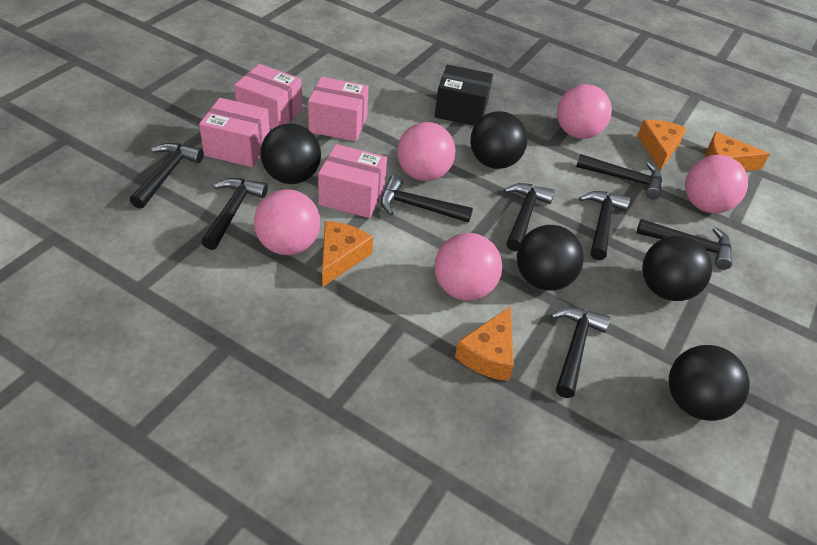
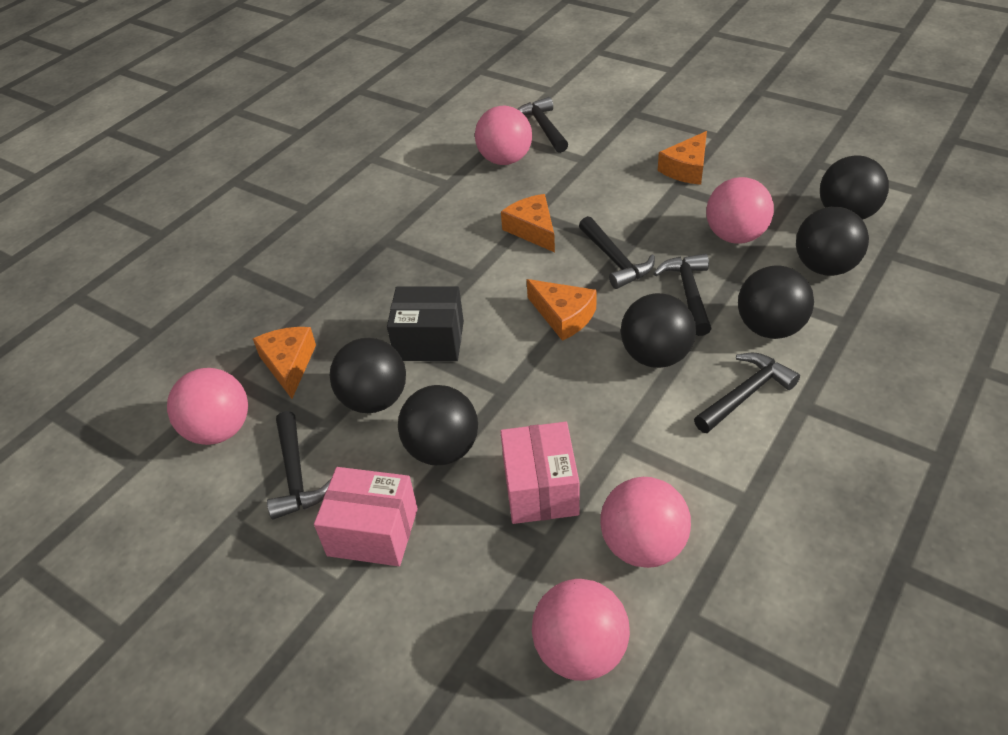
black ball: [260,123,321,184] [470,111,527,169] [517,225,584,291] [642,236,712,301] [669,345,750,421] = 5 -> [330,338,406,413] [398,385,478,465] [621,293,696,368] [738,265,814,339] [796,207,869,276] [820,156,889,220] = 6
black hammer: [130,143,204,209] [201,178,268,250] [381,175,473,223] [504,183,555,251] [551,307,611,398] [576,154,662,199] [579,191,630,260] [637,219,732,270] = 8 -> [267,411,332,520] [518,97,568,153] [579,216,655,289] [653,254,712,336] [694,353,800,433] = 5
pink box: [199,98,270,167] [234,64,302,129] [308,77,369,141] [318,144,387,218] = 4 -> [314,467,418,566] [500,422,580,524] = 2

